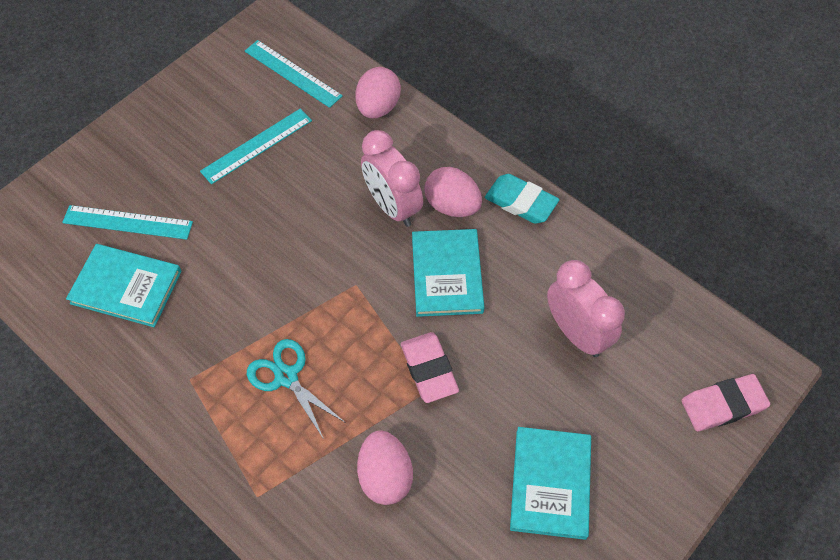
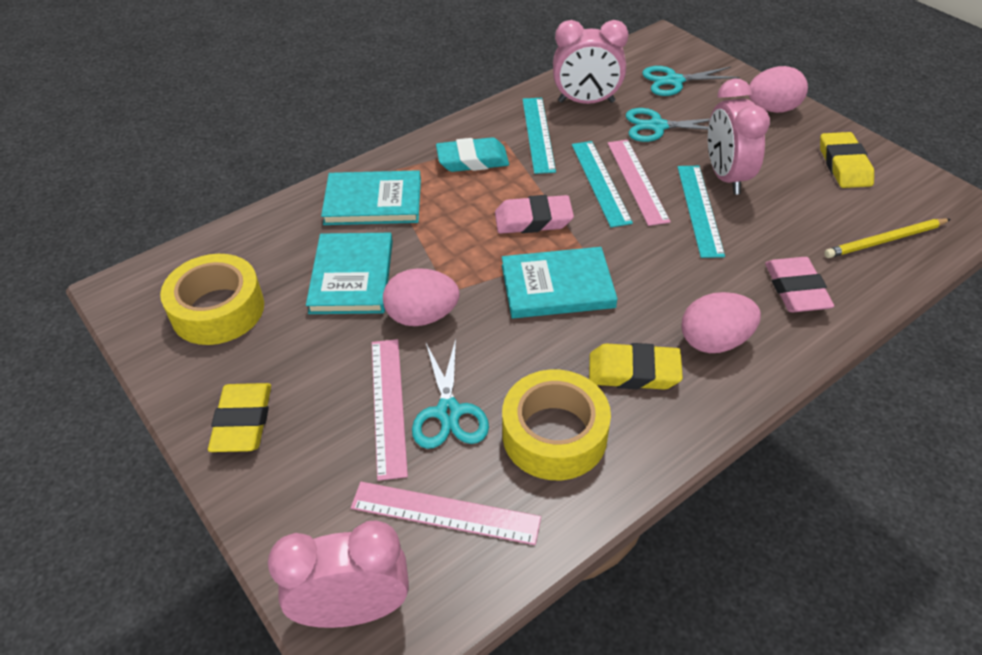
pink clock: [361,130,423,227] [547,260,625,357] = 2 -> [268,521,409,628] [553,20,629,104] [708,78,770,195] = 3
pink ruler: none = 0 -> [351,482,541,545] [372,339,408,481] [608,140,671,226] = 3
turquoise scissors: [247,339,346,439] = 1 -> [412,339,489,449] [626,108,710,142] [642,66,740,96] = 3
yellow eraser: none = 0 -> [208,383,271,452] [589,343,683,390] [820,132,874,188] = 3
yellow pencil: none = 0 -> [824,218,951,258] = 1
yellow tape: none = 0 -> [160,254,264,345] [502,369,611,480] = 2

